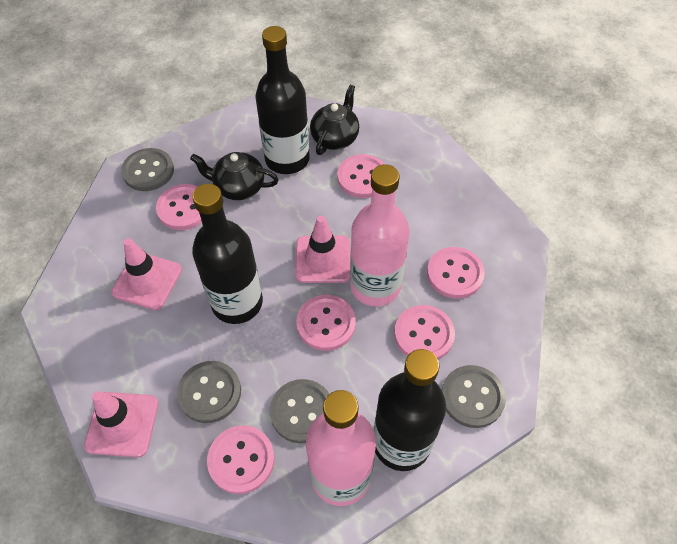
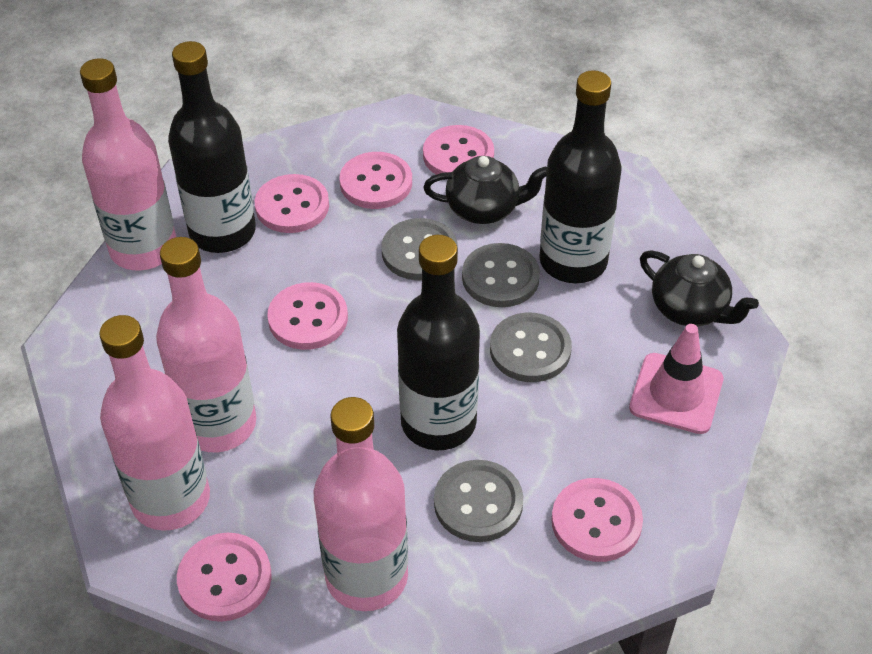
pink bottle: [306,390,376,506] [350,164,410,306] = 2 -> [80,58,176,271] [99,315,210,531] [156,237,256,452] [314,397,408,611] = 4
pink traffic cone: [84,391,159,457] [111,238,182,310] [295,216,350,283] = 3 -> [629,324,723,434] = 1

